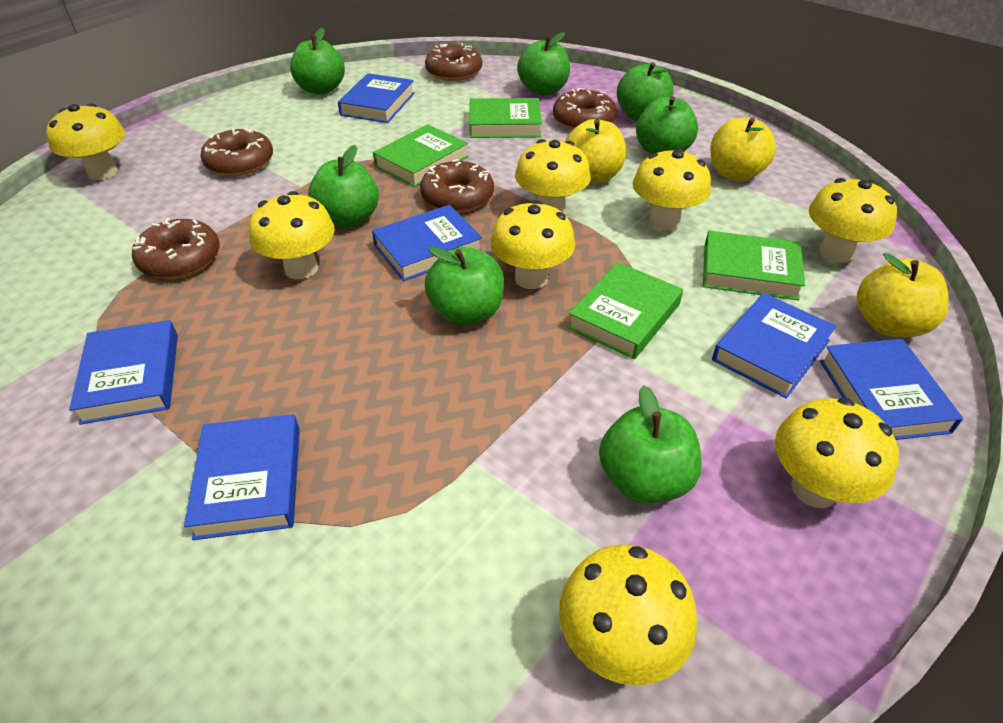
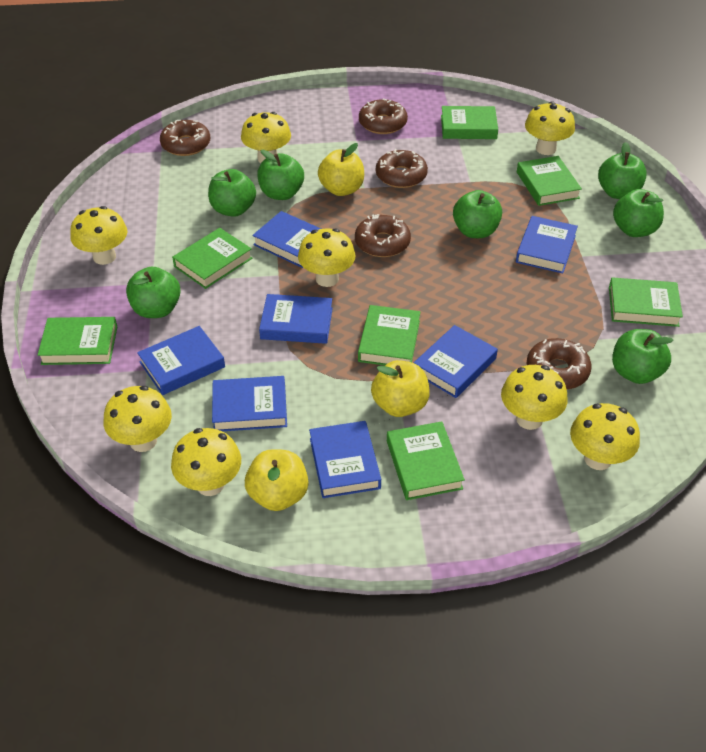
blue book: [69,320,178,425] [184,414,300,540] [338,73,415,123] [372,205,482,281] [712,293,837,398] [820,339,963,440] = 6 -> [137,326,225,395] [212,376,287,431] [252,211,321,268] [259,294,333,344] [309,421,381,498] [414,325,498,398] [516,216,578,273] = 7
green book: [373,124,469,187] [469,98,542,138] [567,262,683,359] [703,231,805,301] = 4 -> [38,317,117,365] [172,228,252,289] [358,305,420,365] [387,421,465,500] [441,106,498,139] [517,156,582,206] [609,277,683,327] = 7

